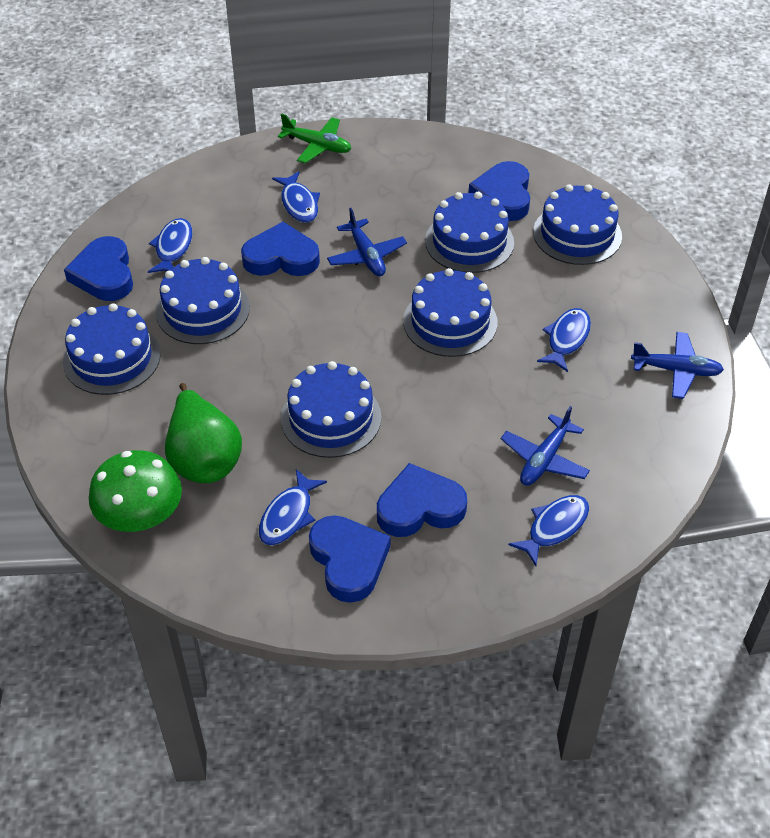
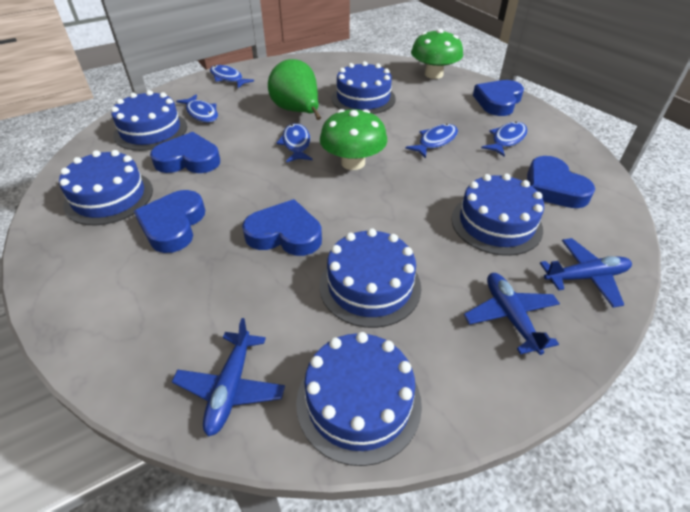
green mushroom: [89,450,182,532] = 1 -> [320,109,387,170] [411,29,463,79] = 2
green plane: [278,114,351,163] = 1 -> none = 0

